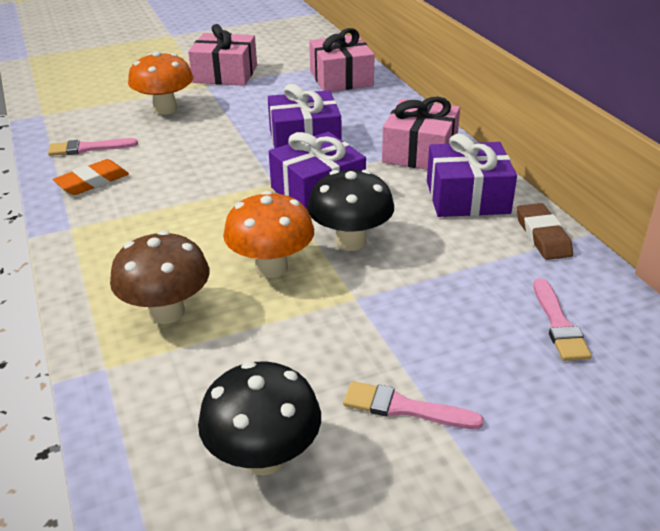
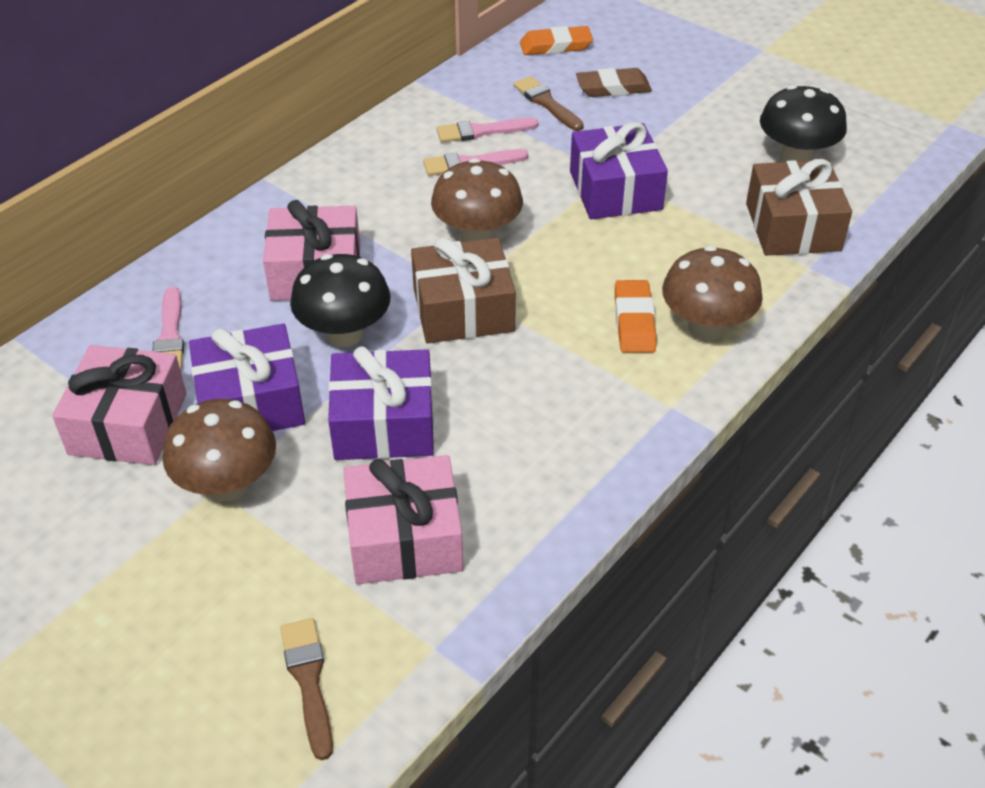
brown brush: none = 0 -> [280,618,333,760] [513,76,584,131] = 2
brown gift: none = 0 -> [411,237,516,344] [746,159,852,256] = 2
brown mushroom: [110,231,209,324] = 1 -> [163,399,276,502] [431,158,523,242] [662,246,763,341] = 3
orange eraser: [53,159,129,195] = 1 -> [520,26,593,55] [615,280,656,353] = 2
orange mushroom: [128,51,193,114] [223,191,314,278] = 2 -> none = 0

